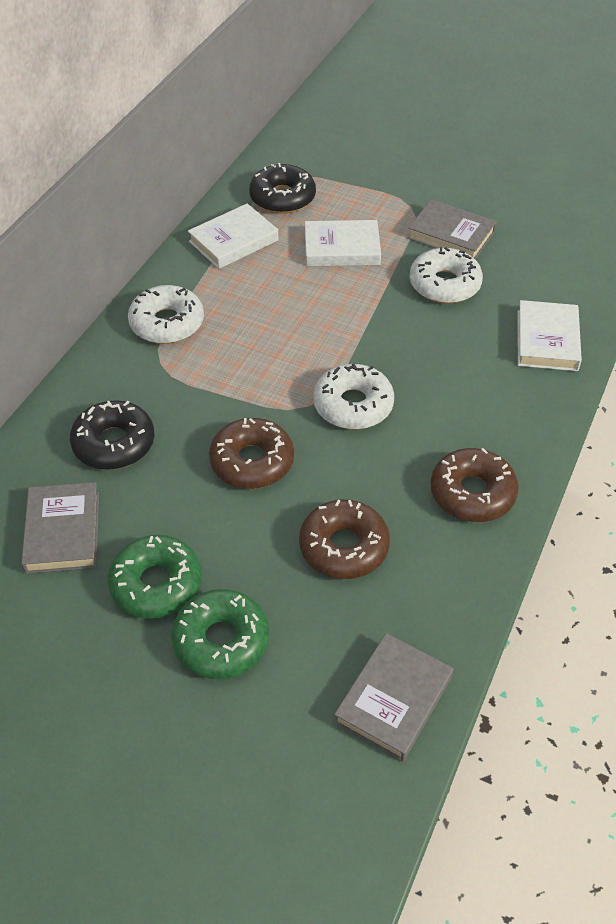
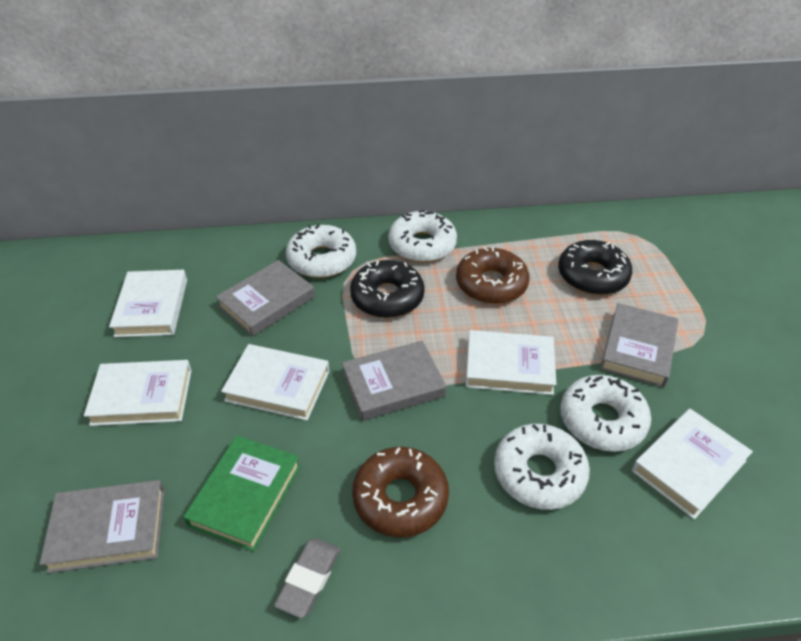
brown donut: [209,418,294,489] [299,499,390,579] [430,448,519,522] = 3 -> [352,447,449,537] [456,247,530,304] = 2
green book: none = 0 -> [183,435,301,552] = 1
green donut: [108,535,202,619] [171,589,269,679] = 2 -> none = 0
grey book: [21,482,99,574] [334,633,453,762] [407,199,497,259] = 3 -> [40,480,165,573] [216,260,315,337] [342,341,446,421] [600,303,678,388] = 4
grey eraser: none = 0 -> [274,538,341,618] = 1
white book: [188,203,278,269] [305,220,381,266] [518,300,582,371] = 3 -> [84,360,192,426] [109,270,187,337] [221,344,329,421] [466,330,556,395] [632,409,753,519] = 5
white donut: [128,285,204,344] [313,364,394,430] [409,247,483,304] = 3 -> [286,224,356,278] [388,210,457,262] [494,424,590,510] [560,375,651,452] = 4

